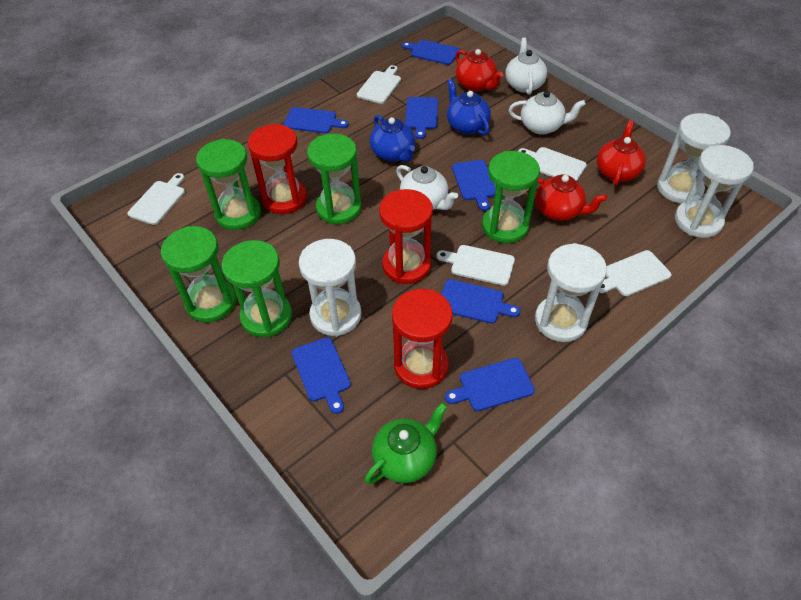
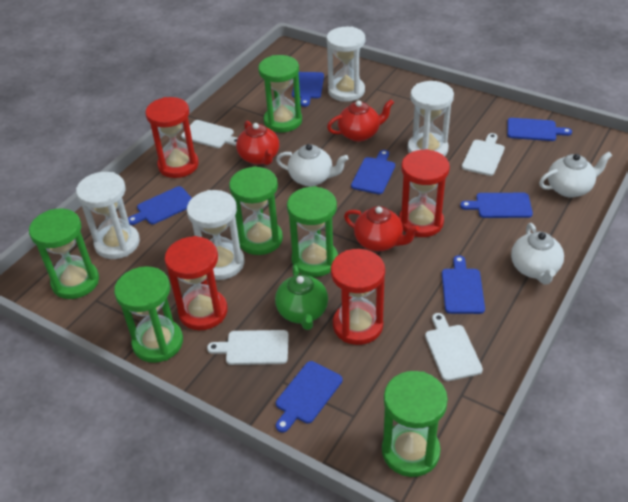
blue teapot: [370,115,415,162] [447,79,491,135] = 2 -> none = 0
green hourglass: [161,226,236,323] [196,139,261,230] [222,240,292,337] [307,134,362,224] [482,151,540,243] = 5 -> [29,208,99,299] [114,266,183,363] [229,166,283,255] [258,55,302,132] [287,186,338,277] [382,371,448,477] = 6
red hourglass: [248,124,307,214] [379,189,433,284] [392,289,453,389] = 3 -> [145,97,199,178] [165,236,227,330] [331,249,385,345] [399,149,450,237] = 4
white cutting board: [127,173,185,225] [357,65,401,104] [437,245,515,286] [518,147,587,181] [599,250,671,296] = 5 -> [181,120,238,148] [207,330,289,365] [425,313,483,381] [462,133,505,176] = 4

